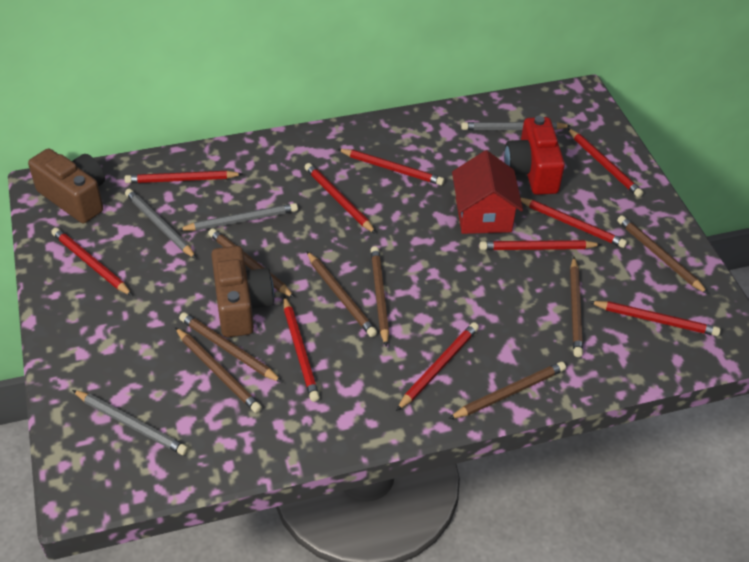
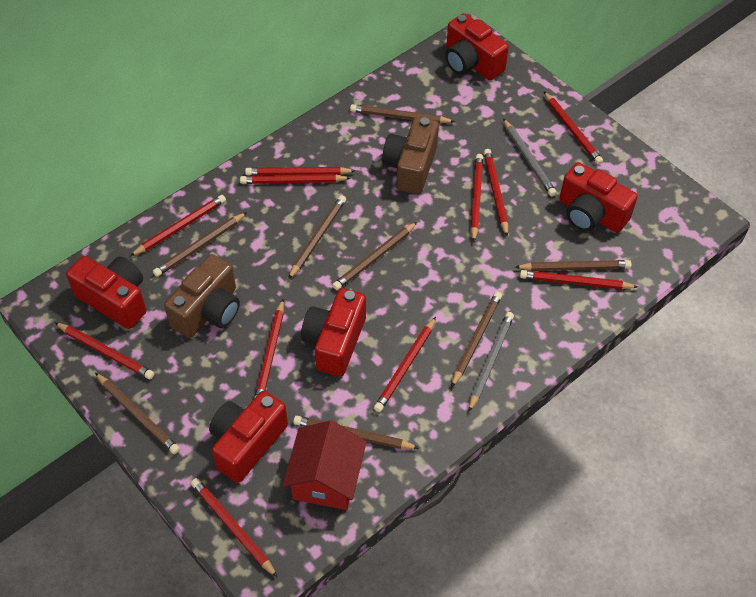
grey pencil: [72,390,188,455] [125,189,197,259] [178,203,298,231] [461,122,571,130] = 4 -> [469,312,514,412] [503,118,557,196] = 2
red camera: [504,116,565,195] = 1 -> [66,256,146,329] [209,391,288,483] [301,288,366,377] [445,13,509,80] [559,162,638,233] = 5
red pencil: [51,228,133,296] [124,171,242,183] [283,296,320,402] [305,163,376,234] [338,149,444,185] [396,322,479,411] [479,240,602,250] [520,197,627,248] [568,128,643,197] [589,301,721,336] = 10 -> [54,322,154,379] [130,195,226,256] [191,478,278,578] [240,174,350,184] [245,167,356,176] [255,299,284,397] [374,317,436,412] [470,154,483,242] [484,149,508,237] [520,270,638,289] [544,92,603,165] = 11

